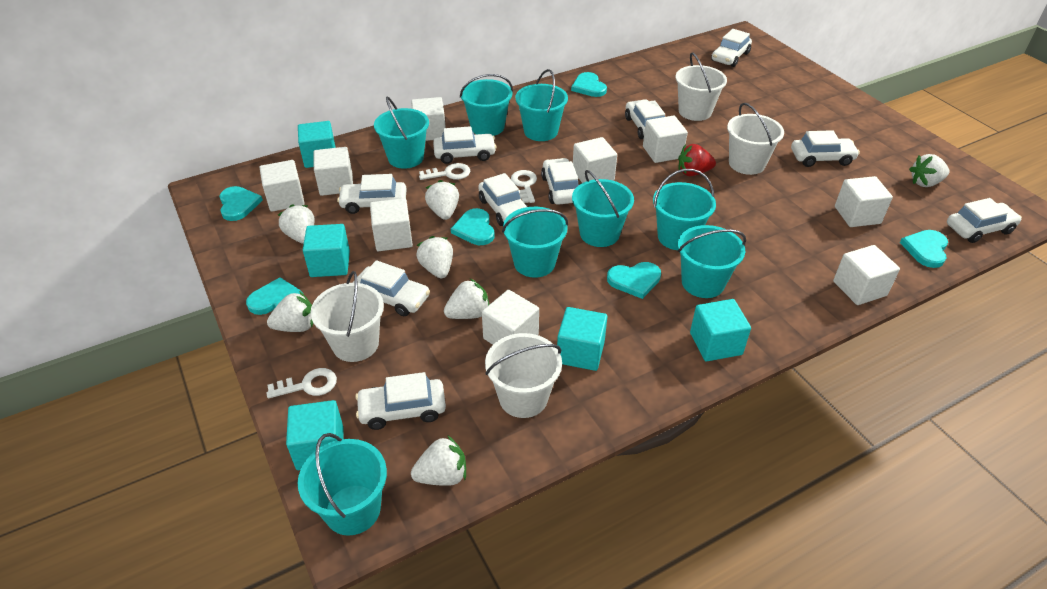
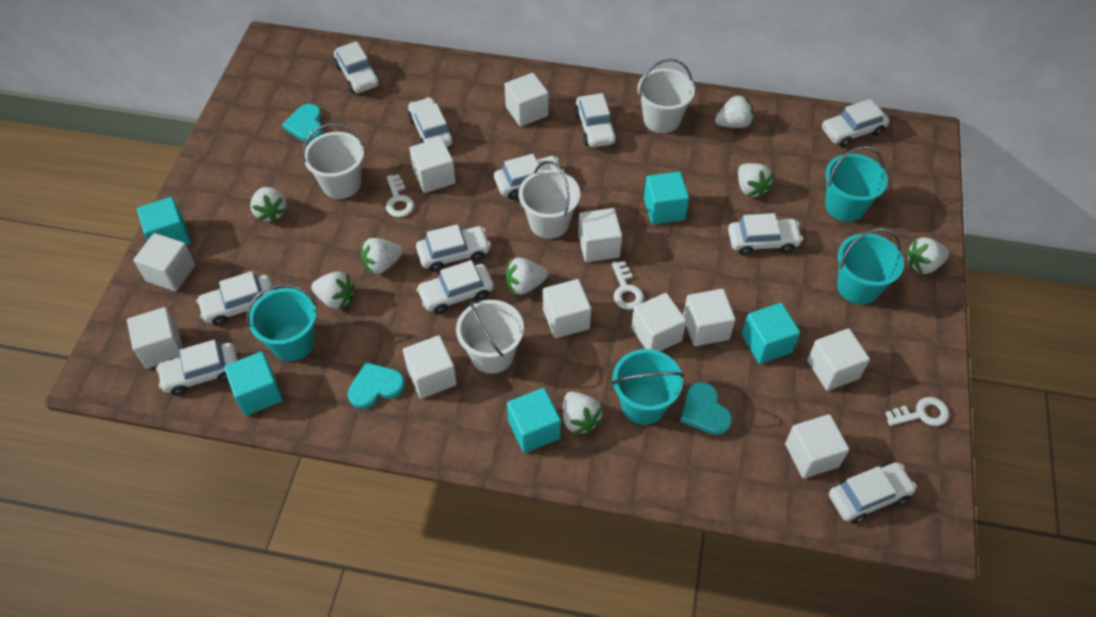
red strawberry: [678,144,716,176] = 1 -> none = 0
turquoise bucket: [298,433,387,536] [374,96,429,169] [460,74,513,136] [502,207,568,278] [515,69,568,141] [572,170,634,247] [653,169,716,250] [678,225,746,298] = 8 -> [246,284,316,361] [612,349,684,425] [825,146,888,222] [837,228,904,305] = 4
turquoise heart: [219,186,263,221] [246,277,302,315] [451,208,494,245] [571,72,607,97] [607,262,661,299] [900,230,948,268] = 6 -> [282,104,323,142] [348,362,405,409] [680,382,732,435] = 3
white car: [337,174,407,214] [353,260,430,316] [355,372,446,430] [433,126,497,164] [478,173,528,226] [541,158,579,205] [625,99,665,139] [711,29,752,67] [791,130,860,167] [947,198,1022,243] = 10 -> [156,340,238,396] [196,271,274,326] [334,41,380,93] [408,97,454,147] [416,224,491,272] [417,260,494,314] [494,154,565,200] [575,93,617,147] [728,213,803,256] [822,99,889,147] [829,462,917,524] = 11
white cube: [260,160,305,212] [314,147,353,196] [370,198,413,251] [411,97,446,141] [482,290,539,345] [573,137,617,183] [643,116,688,163] [833,245,900,305] [835,176,893,227] = 9 -> [127,307,183,369] [133,233,196,291] [403,335,457,399] [409,138,456,193] [504,73,549,127] [543,279,591,338] [578,208,622,262] [631,293,686,351] [683,289,735,346] [785,414,849,479] [807,328,870,391] = 11
white strawberry: [267,291,313,332] [278,204,314,244] [411,436,466,486] [416,236,453,278] [425,180,459,220] [444,279,489,319] [909,154,950,187] = 7 -> [250,187,287,223] [311,271,355,309] [360,238,403,275] [505,258,548,295] [563,392,603,434] [715,94,754,128] [738,163,774,199] [906,237,949,274] = 8

